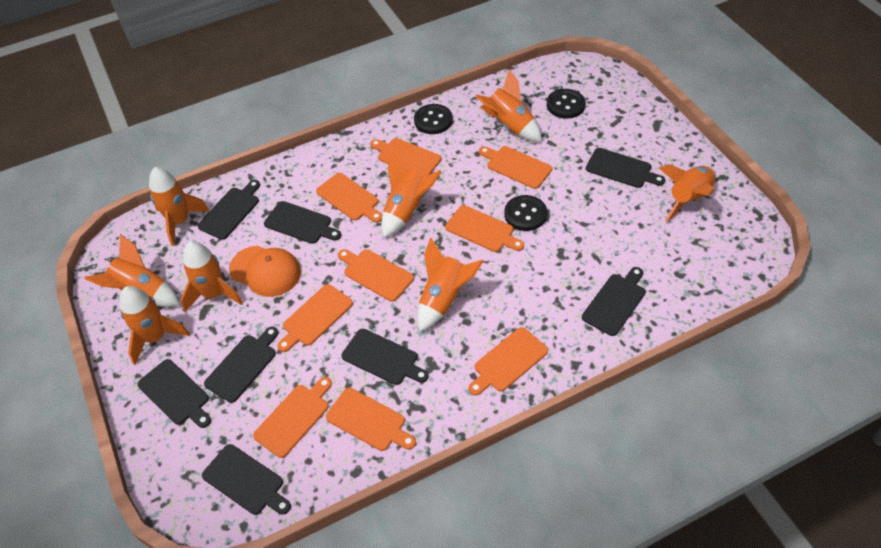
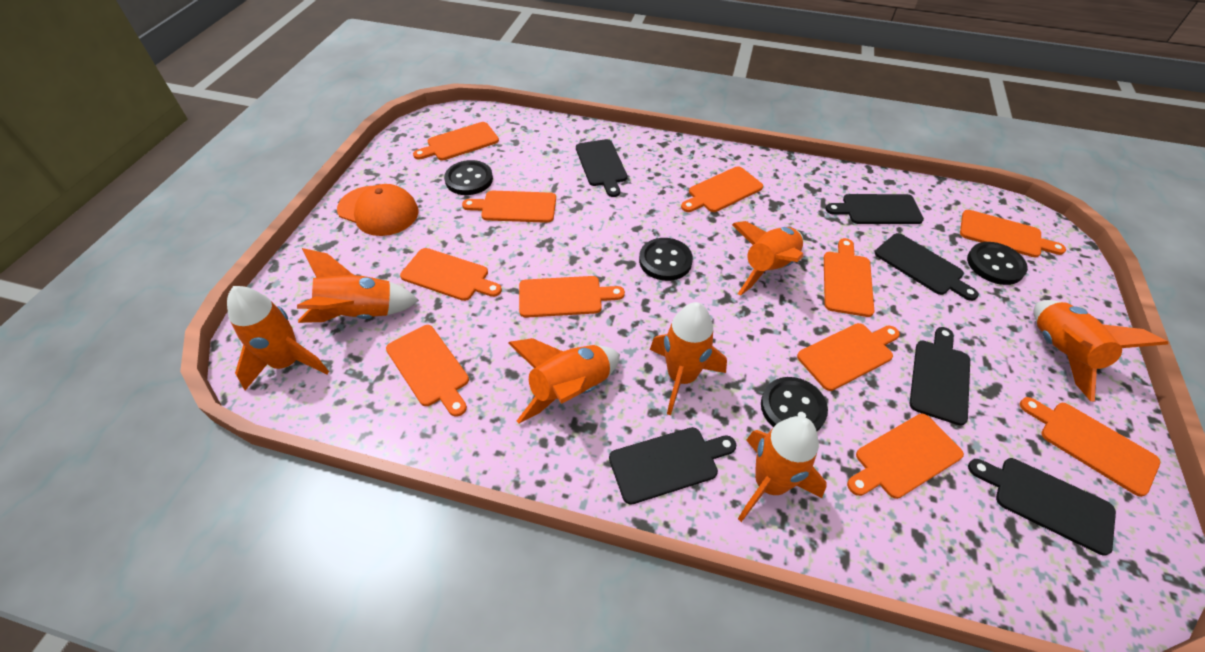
black button: [414,104,453,134] [504,195,547,231] [547,89,585,119] = 3 -> [444,160,493,195] [639,238,693,281] [761,377,828,431] [967,242,1028,285] = 4
black cutting board: [138,359,211,428] [198,180,260,240] [202,444,291,515] [204,326,278,403] [264,201,341,244] [341,329,429,385] [582,267,645,336] [586,148,665,188] = 8 -> [576,139,627,197] [609,427,736,505] [826,194,924,224] [875,233,979,301] [910,327,970,426] [968,458,1116,555] = 6
orange cutting board: [253,377,332,458] [277,284,353,352] [316,173,382,223] [326,388,416,451] [338,249,414,302] [370,138,441,176] [445,205,524,252] [468,327,548,395] [479,146,552,189] = 9 -> [386,325,469,417] [400,248,502,301] [413,122,499,160] [462,191,556,223] [519,276,625,318] [681,166,763,212] [797,323,900,391] [824,238,874,317] [847,414,964,499] [960,210,1066,258] [1020,397,1160,497] = 11
orange rocket: [84,234,180,307] [119,286,190,365] [149,167,209,246] [181,241,243,312] [381,152,441,238] [417,238,483,331] [475,69,542,142] [659,164,716,222] = 8 -> [227,286,329,390] [297,248,419,323] [508,338,620,423] [650,302,727,415] [732,221,803,296] [738,416,827,522] [1034,300,1168,402] = 7

